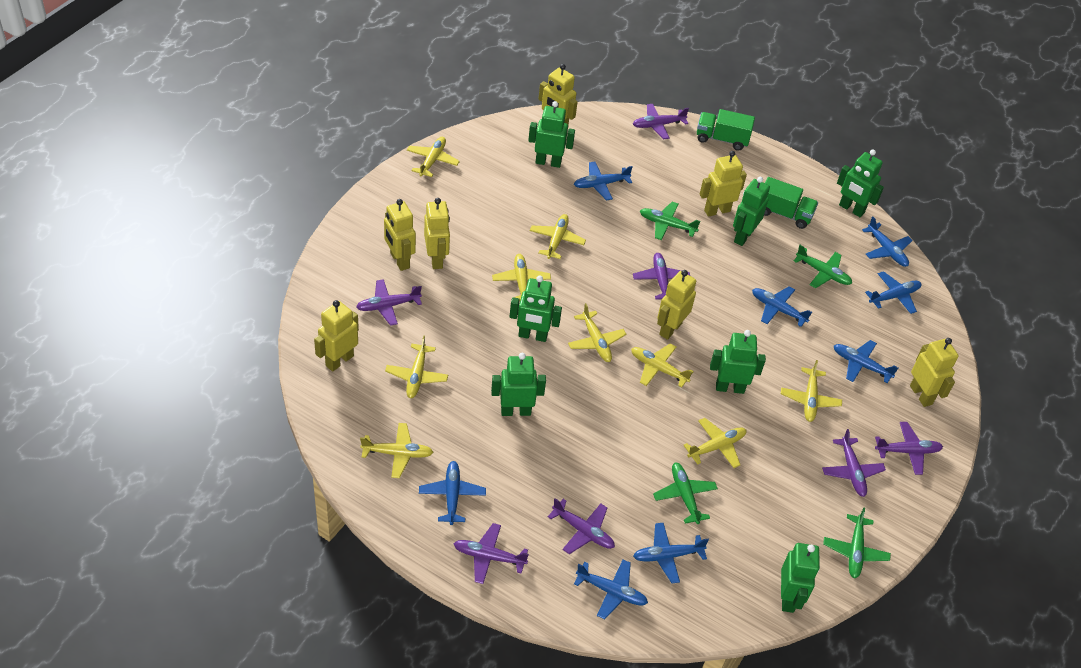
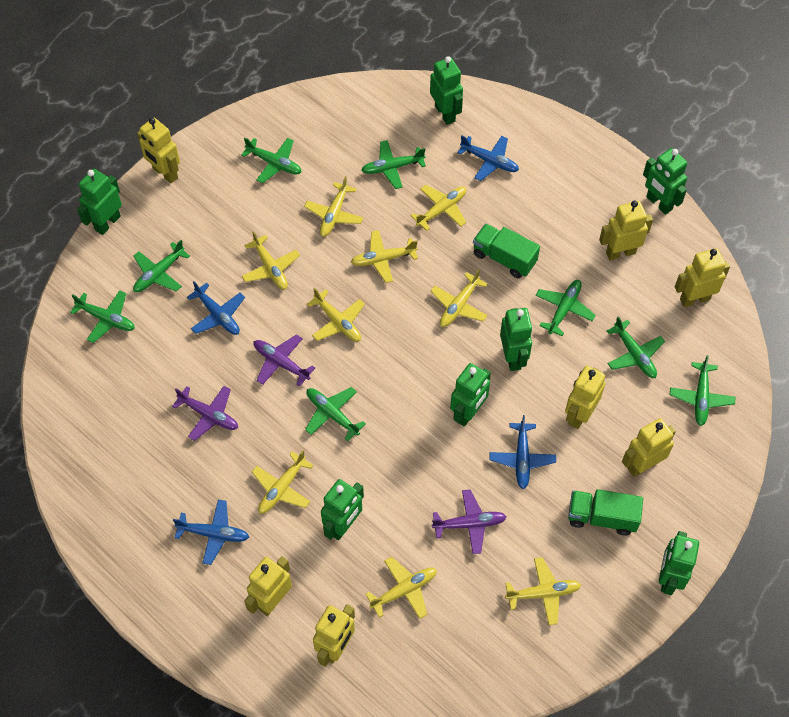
blue plane: [419,461,486,525] [574,162,632,200] [574,560,648,619] [633,523,709,583] [752,286,812,327] [834,340,898,383] [862,217,913,267] [865,271,921,314] = 8 -> [173,500,249,565] [187,281,245,335] [457,135,519,181] [489,415,556,489] = 4
green plane: [640,202,700,240] [653,463,718,524] [794,245,852,288] [823,508,891,578] = 4 -> [70,290,135,343] [133,240,190,292] [241,138,301,183] [305,387,366,441] [361,140,426,189] [535,280,596,336] [607,316,665,378] [670,355,735,426] = 8
purple plane: [356,279,422,326] [454,523,529,584] [548,498,615,554] [633,104,689,139] [633,253,690,299] [822,429,886,497] [875,422,943,475] = 7 -> [172,386,238,441] [254,334,315,387] [432,489,507,554] = 3

